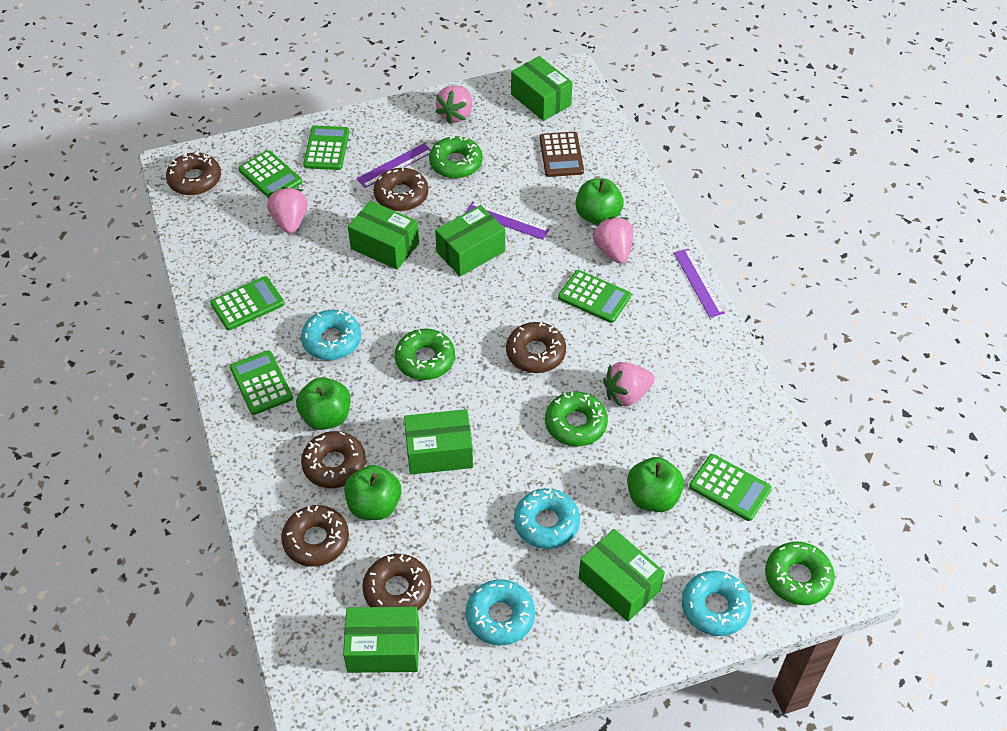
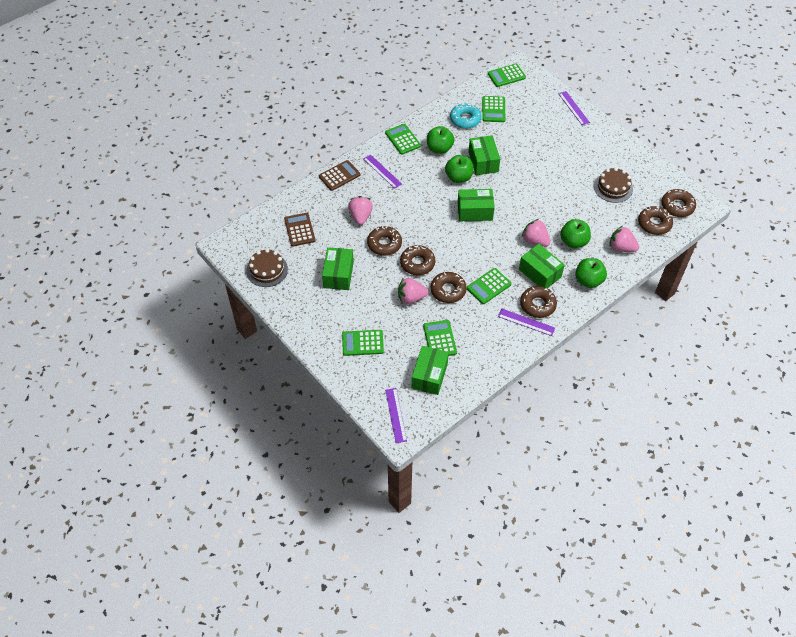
brown cake: none = 0 -> [246,249,288,287] [594,167,633,203] = 2
brown calculator: [539,132,584,177] = 1 -> [284,213,316,247] [319,160,360,191] = 2
green box: [343,607,419,673] [348,201,419,270] [404,409,473,475] [435,205,505,276] [511,56,573,121] [579,529,665,622] = 6 -> [322,247,354,290] [412,346,449,395] [458,189,495,221] [469,135,500,175] [519,244,565,288] = 5
green donut: [395,329,455,380] [429,135,483,178] [545,391,608,446] [765,542,835,605] = 4 -> none = 0
purple ruler: [356,143,431,188] [466,202,550,240] [674,249,725,318] = 3 -> [363,154,402,189] [385,388,407,443] [498,309,555,336] [558,91,590,125] = 4
turquoise donut: [301,310,361,360] [466,579,535,645] [514,488,580,549] [682,571,752,636] = 4 -> [450,103,482,129] = 1

